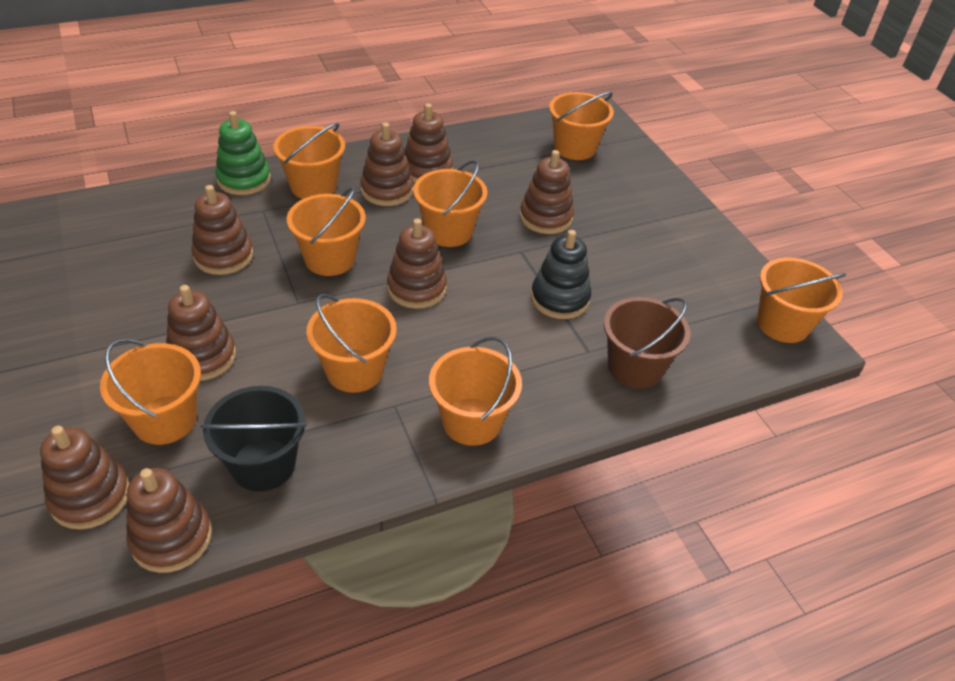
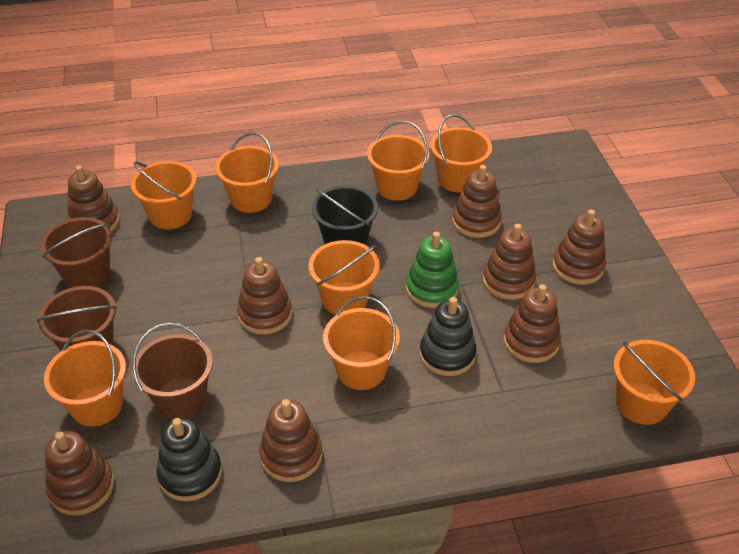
black stacking toy: [531,230,591,319] = 1 -> [156,418,222,502] [420,297,477,376] = 2
brown bucket: [604,297,690,389] = 1 -> [36,286,117,351] [40,217,112,288] [132,323,213,419] = 3

